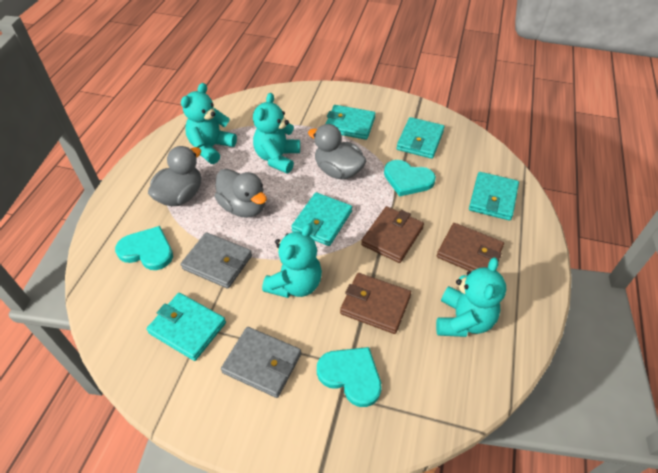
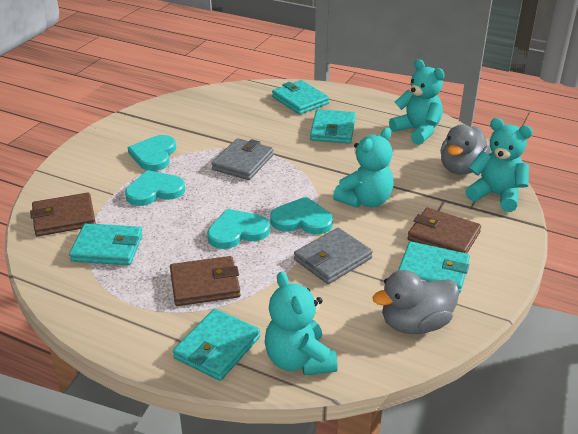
grey duck: [148,146,201,206] [214,169,267,218] [308,124,366,180] = 3 -> [372,270,459,334] [440,125,491,175] = 2
turquoise heart: [115,226,173,270] [317,347,382,407] [384,160,436,197] = 3 -> [125,170,185,206] [128,135,176,171] [207,209,270,249] [270,197,333,234] = 4

